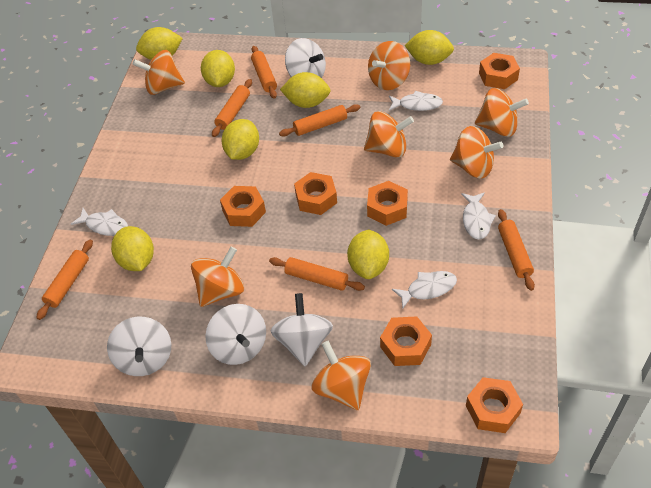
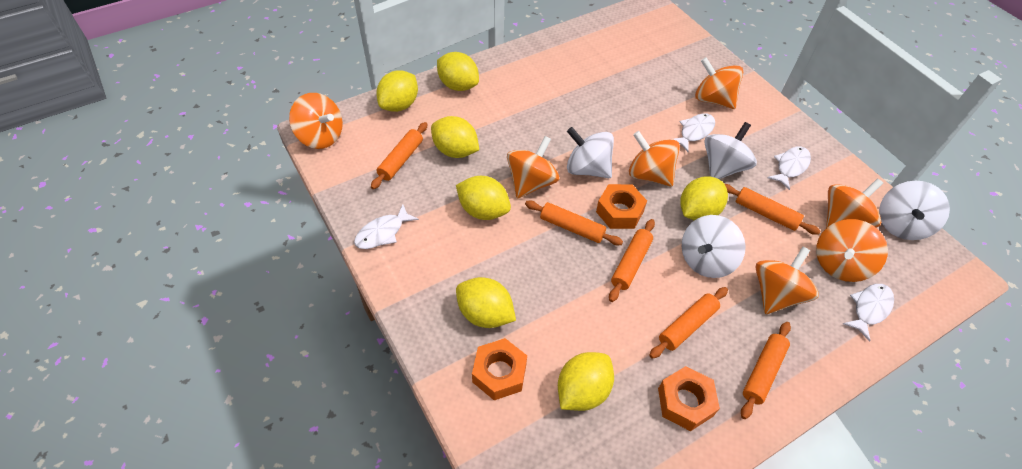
orange nut: [220,186,266,227] [294,172,337,215] [367,181,408,226] [380,316,432,366] [466,377,523,433] [479,53,520,89] = 6 -> [472,338,527,400] [596,184,647,229] [658,366,720,431] = 3

